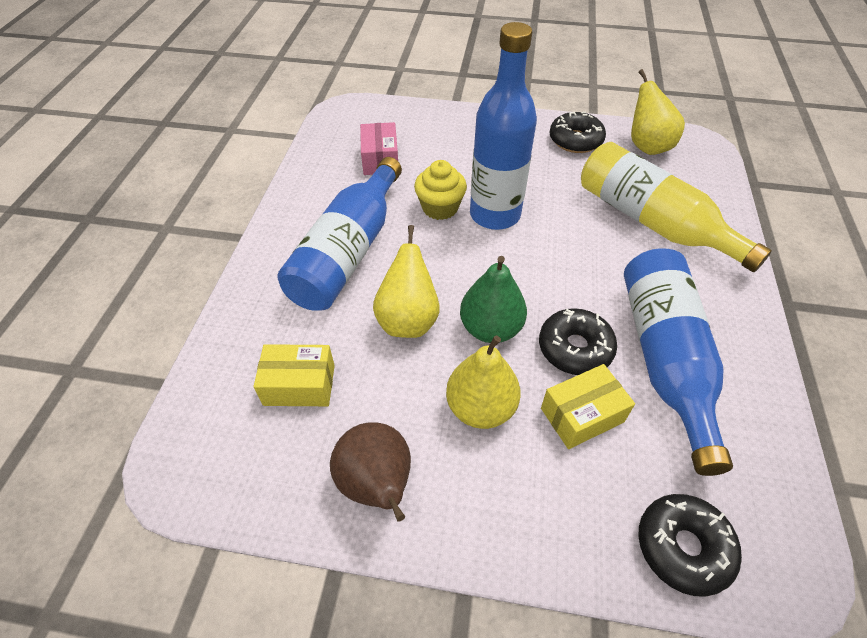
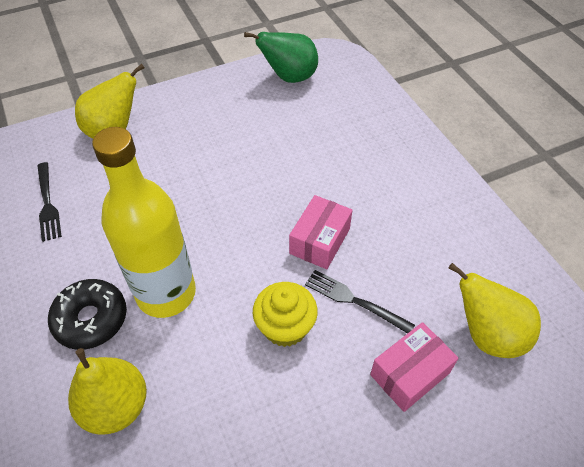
black donut: [539,308,617,375] [549,112,606,153] [638,494,742,597] = 3 -> [48,279,127,350] = 1
black fork: none = 0 -> [37,162,62,242] [305,270,415,334] = 2
blue bottle: [278,157,402,311] [470,22,537,230] [624,249,733,476] = 3 -> none = 0
brown pear: [330,422,411,522] = 1 -> none = 0
pink box: [360,122,398,175] = 1 -> [289,195,352,269] [370,322,459,412] = 2
yellow box: [254,344,335,406] [541,364,635,449] = 2 -> none = 0

